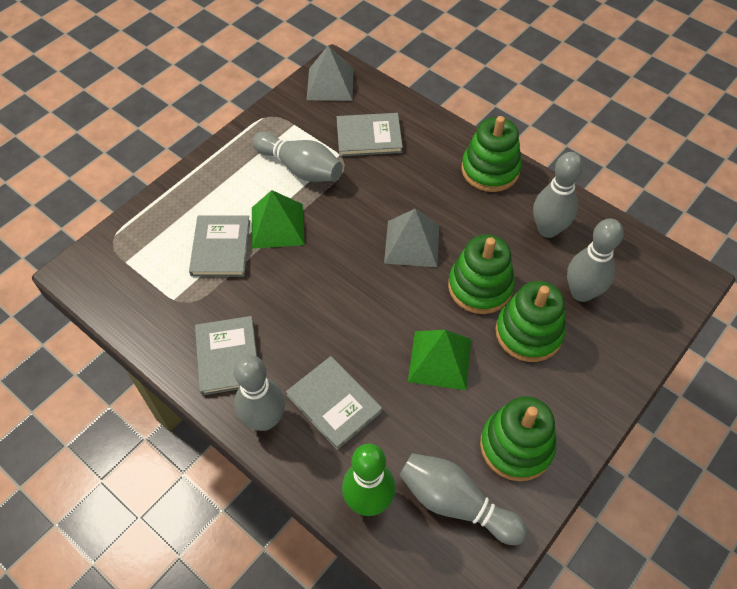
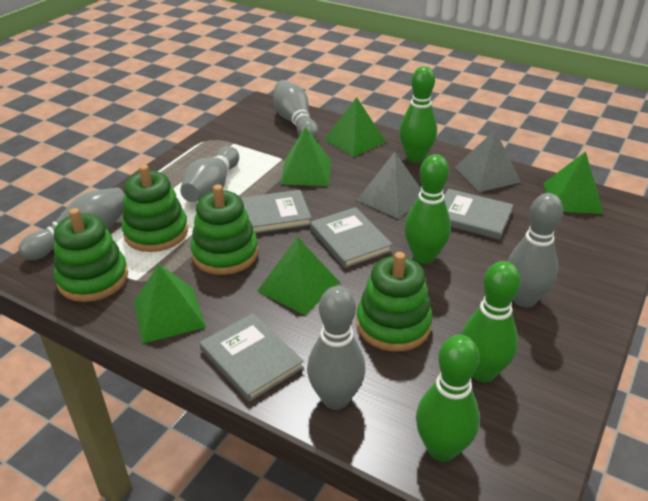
green bowling pin: [342,444,396,516] = 1 -> [399,66,437,162] [404,154,451,264] [416,335,480,462] [461,261,521,382] = 4
green pyramid: [252,190,305,249] [408,330,471,390] = 2 -> [134,264,206,344] [258,237,339,315] [280,127,331,186] [324,97,386,157] [544,151,604,214] = 5

